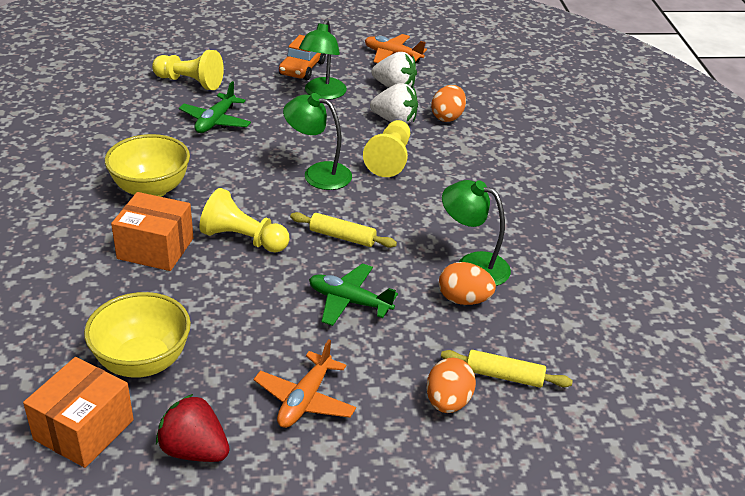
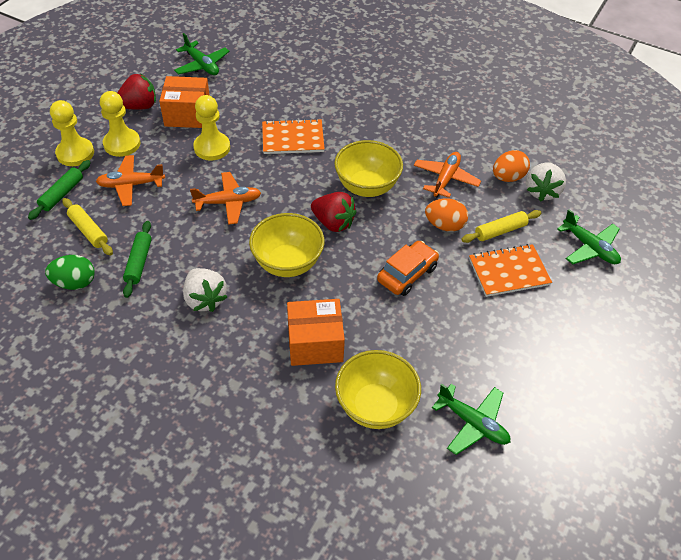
green egg: none = 0 -> [45,255,95,290] = 1
green lamp: [283,93,352,190] [299,20,347,100] [442,180,511,286] = 3 -> none = 0
green plane: [179,81,251,133] [309,263,398,326] = 2 -> [174,33,230,75] [432,384,511,455] [557,209,621,264] = 3
green rolling pin: none = 0 -> [28,160,91,220] [123,221,152,298] = 2
orange egg: [427,358,476,413] [431,85,466,122] [439,262,496,305] = 3 -> [425,198,468,232] [493,150,530,182] = 2
orange notebook: none = 0 -> [262,119,325,154] [469,244,552,297] = 2
orange plane: [254,339,356,428] [365,34,427,63] = 2 -> [96,155,165,206] [190,172,261,225] [414,152,481,198] = 3
red strawberry: [156,394,230,462] = 1 -> [118,73,156,110] [311,192,356,232] = 2
yellow bowl: [84,292,191,378] [105,134,190,197] = 2 -> [249,213,324,277] [334,140,403,197] [335,350,421,429] = 3

